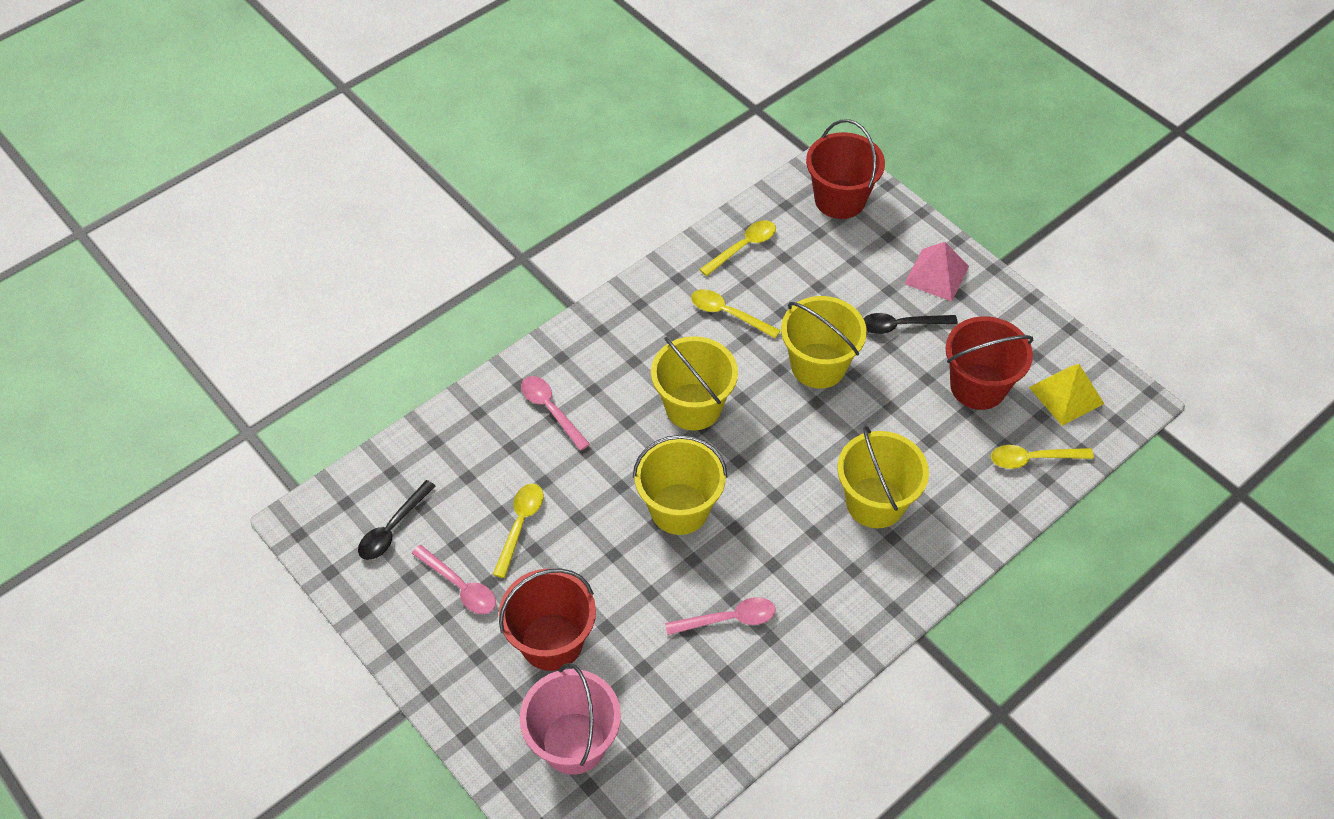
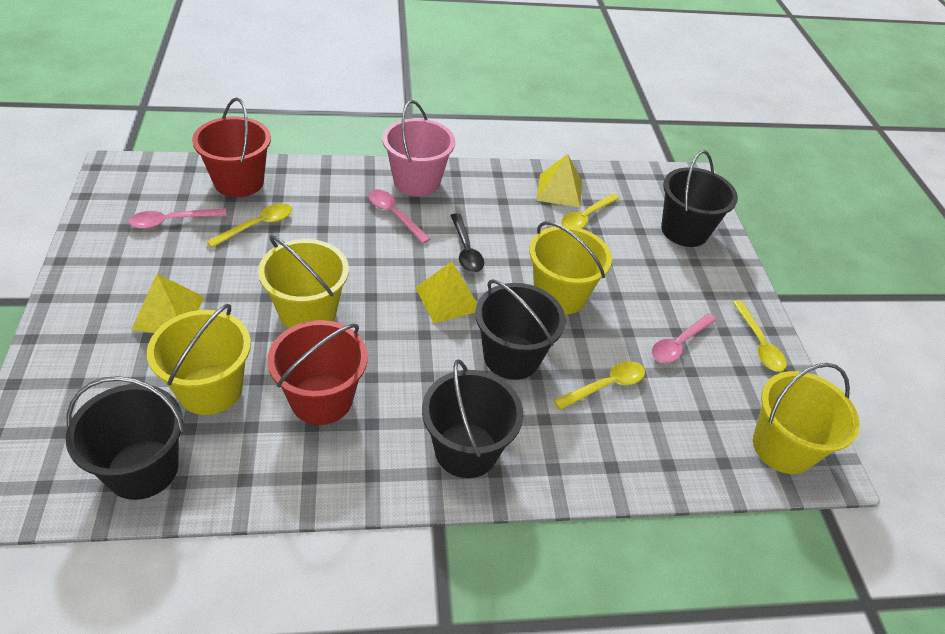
black bucket: none = 0 -> [66,376,184,500] [422,360,523,478] [475,279,566,380] [661,150,738,247] = 4
black spoon: [358,480,436,560] [863,313,958,334] = 2 -> [450,213,484,272] = 1
pink pyramid: [904,242,969,302] = 1 -> none = 0
red bucket: [499,568,596,671] [806,119,885,219] [946,316,1033,410] = 3 -> [192,97,271,197] [267,320,368,425] = 2
yellow pyramid: [1029,364,1104,426] = 1 -> [131,274,204,333] [415,261,477,323] [536,154,582,208] = 3

